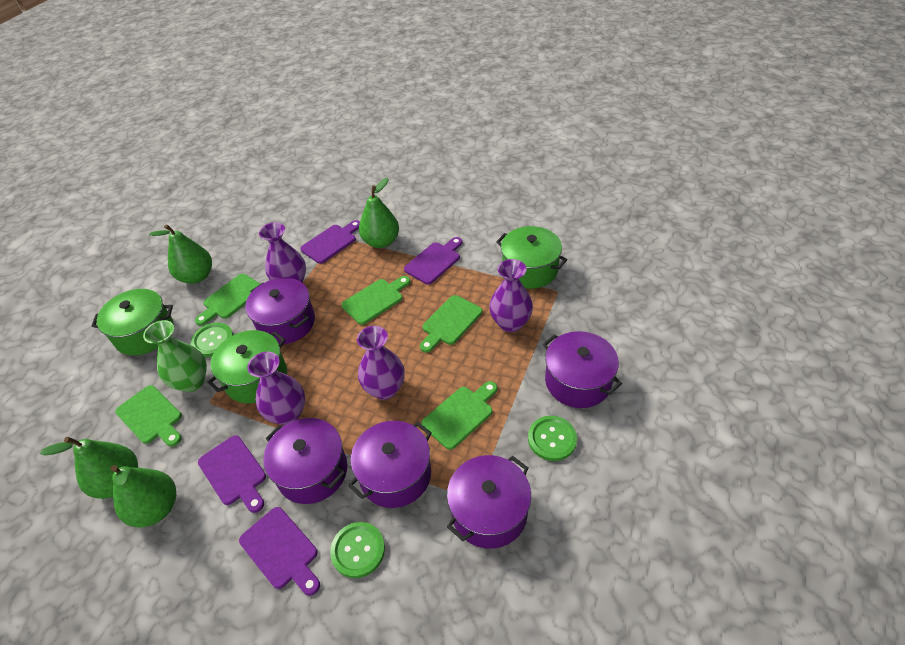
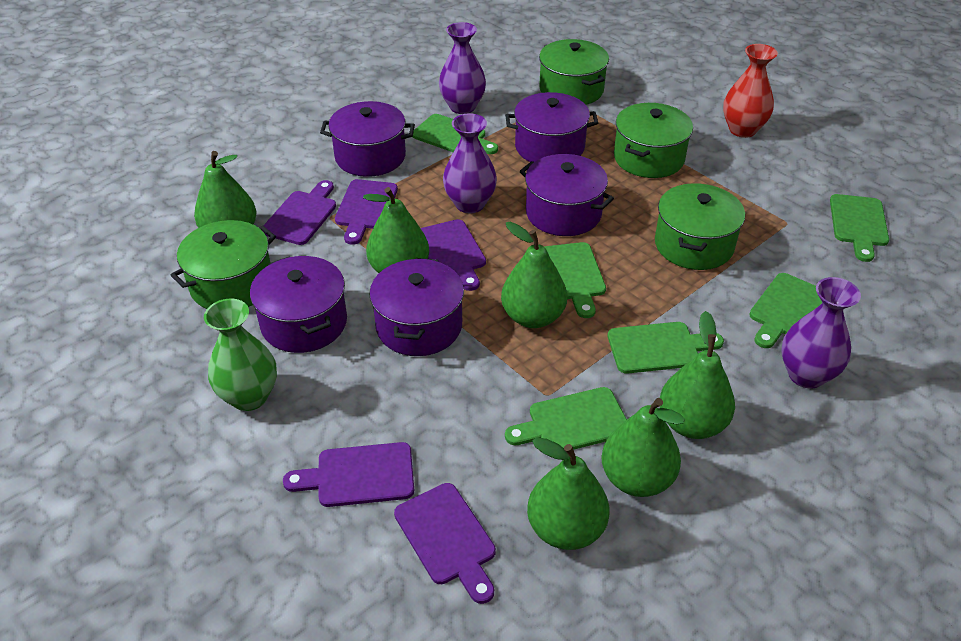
green button: [191,323,233,357] [330,522,385,578] [528,416,577,461] = 3 -> none = 0
green cutting board: [115,385,182,447] [195,274,260,326] [341,276,410,325] [420,295,482,353] [421,381,497,450] = 5 -> [413,114,498,154] [505,387,627,450] [544,242,606,318] [608,322,724,374] [749,273,822,348] [830,194,889,262] = 6
green pear: [40,437,138,499] [111,465,176,527] [149,224,212,284] [359,178,399,248] = 4 -> [194,151,256,228] [363,187,429,273] [501,222,567,328] [527,437,610,550] [602,398,685,497] [660,311,735,439] = 6
green pot: [91,289,174,356] [207,330,287,404] [496,226,567,289] = 3 -> [170,220,276,309] [539,39,609,105] [614,103,693,178] [655,183,745,270] = 4
purple cutting board: [198,435,266,513] [239,507,320,596] [300,220,360,264] [404,237,462,284] = 4 -> [263,180,336,245] [283,442,414,507] [335,179,398,245] [394,483,496,604] [421,219,486,291] = 5
purple vase: [247,352,305,425] [259,222,306,283] [357,326,405,400] [489,259,533,332] = 4 -> [439,22,486,114] [443,114,497,213] [781,277,861,388] = 3
red vase: none = 0 -> [723,44,778,138] = 1

